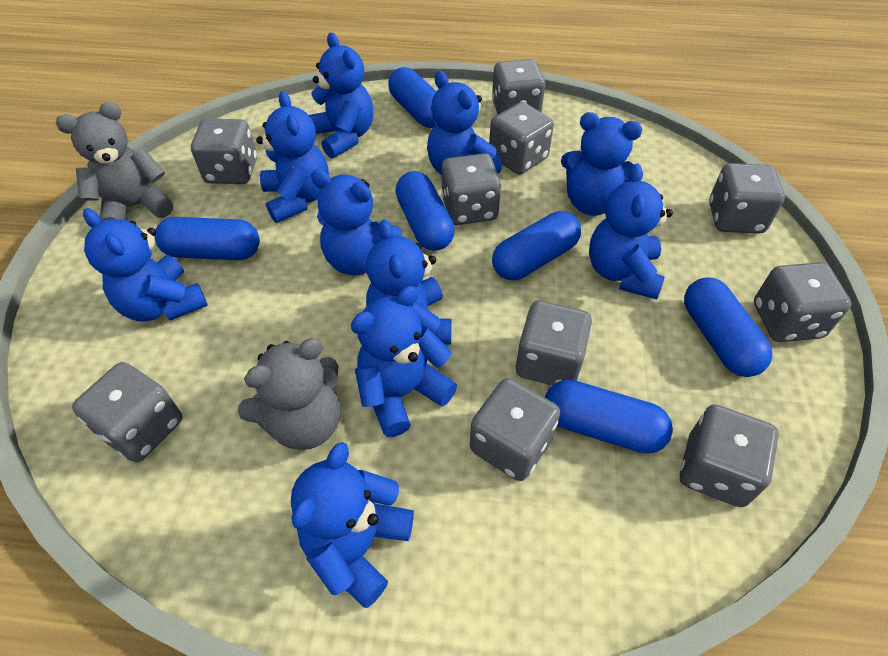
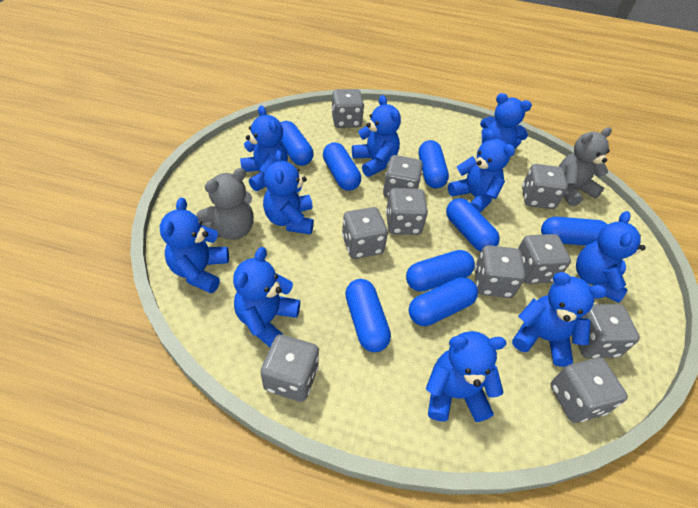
blue capsule: [155,217,260,260] [388,67,437,128] [395,171,455,251] [492,211,581,280] [545,380,673,454] [684,278,772,377] = 6 -> [280,121,314,166] [323,142,361,191] [345,279,391,352] [406,250,475,292] [409,277,478,326] [419,140,449,188] [446,198,500,252] [541,217,608,246] = 8

